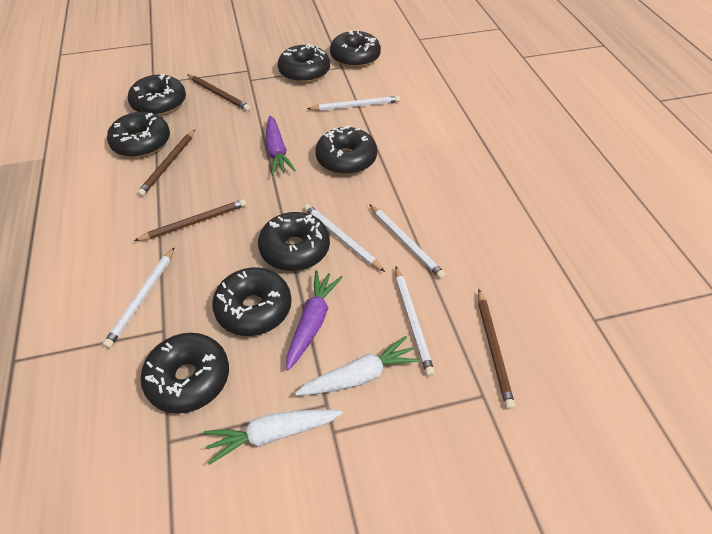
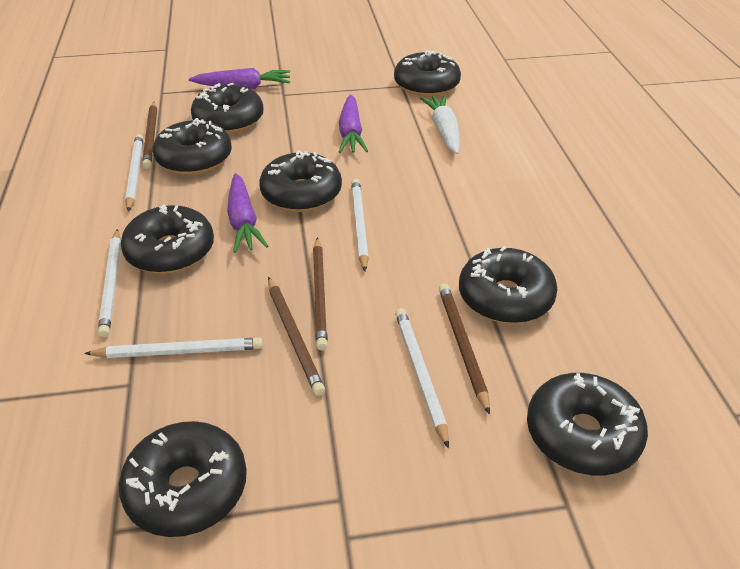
purple carrot: [266,115,296,175] [286,270,343,370] = 2 -> [189,68,290,89] [227,173,268,253] [339,94,368,153] = 3
white carrot: [204,409,343,465] [295,336,420,396] = 2 -> [420,95,460,154] = 1

